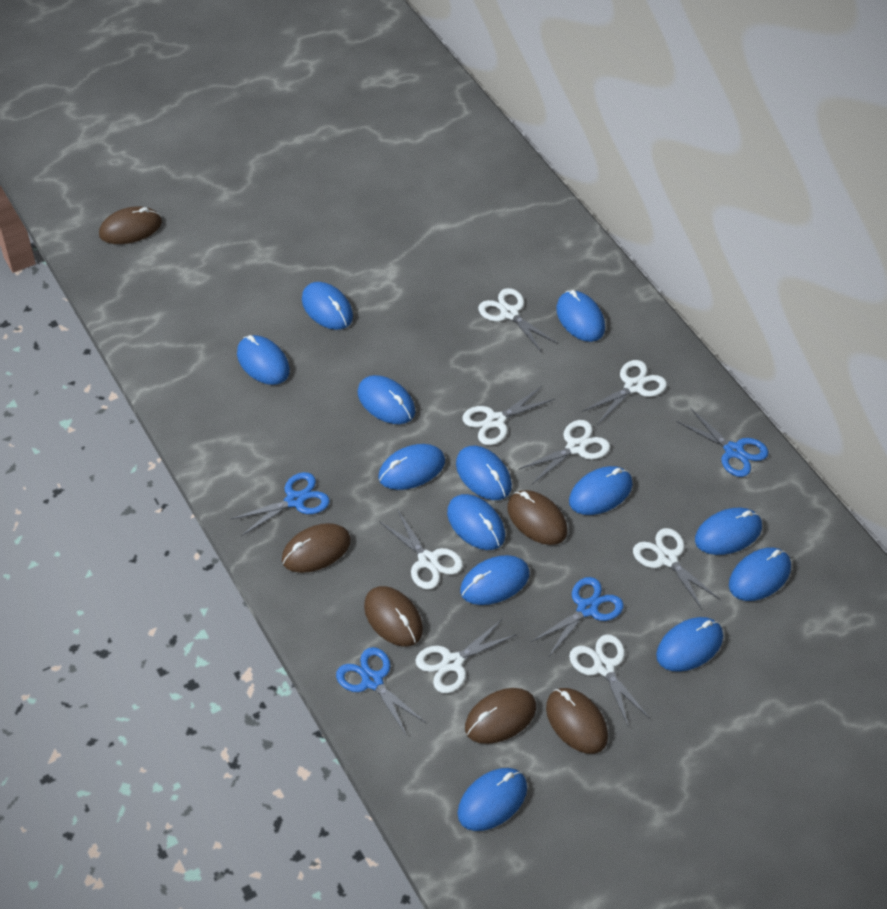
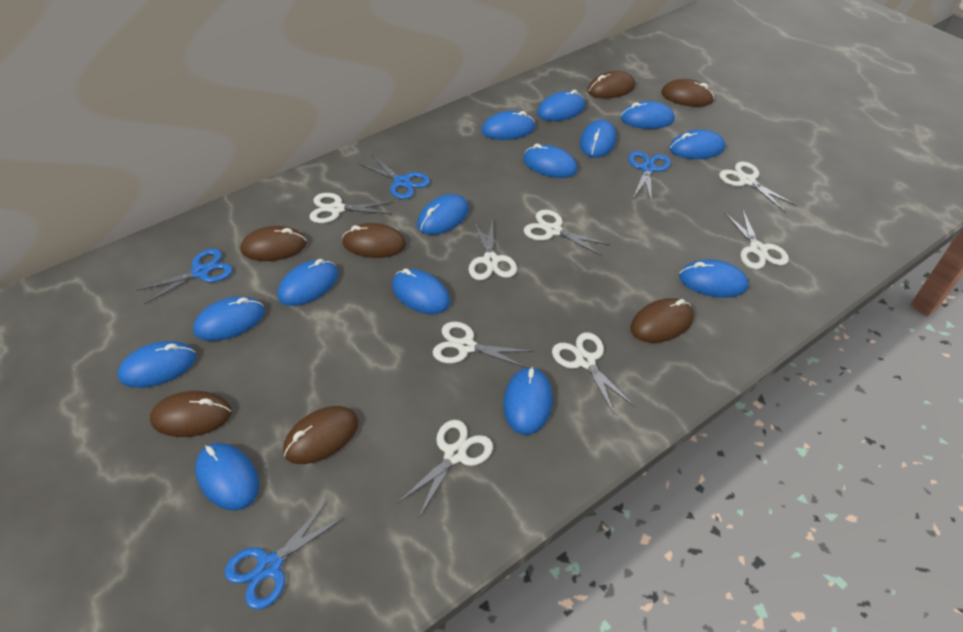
blue mouse: [237,335,290,385] [302,282,353,330] [358,375,415,424] [378,444,445,490] [447,494,505,550] [456,446,512,500] [457,768,527,831] [460,555,530,605] [556,290,605,342] [569,466,633,515] [656,617,723,672] [695,508,762,555] [729,547,791,601] = 13 -> [118,341,196,388] [193,297,265,341] [195,443,259,511] [278,259,338,306] [392,268,450,314] [417,194,469,235] [481,111,535,140] [503,367,552,435] [523,144,578,178] [537,90,585,121] [580,119,616,158] [621,101,675,129] [669,130,725,159] [679,259,749,298] = 14
brown mouse: [99,206,162,244] [282,523,351,573] [364,586,423,647] [465,688,536,744] [507,490,568,545] [546,688,608,754] = 6 -> [150,391,232,437] [241,226,307,261] [283,406,358,464] [342,223,406,258] [588,71,635,98] [630,298,694,343] [661,79,714,107] = 7

